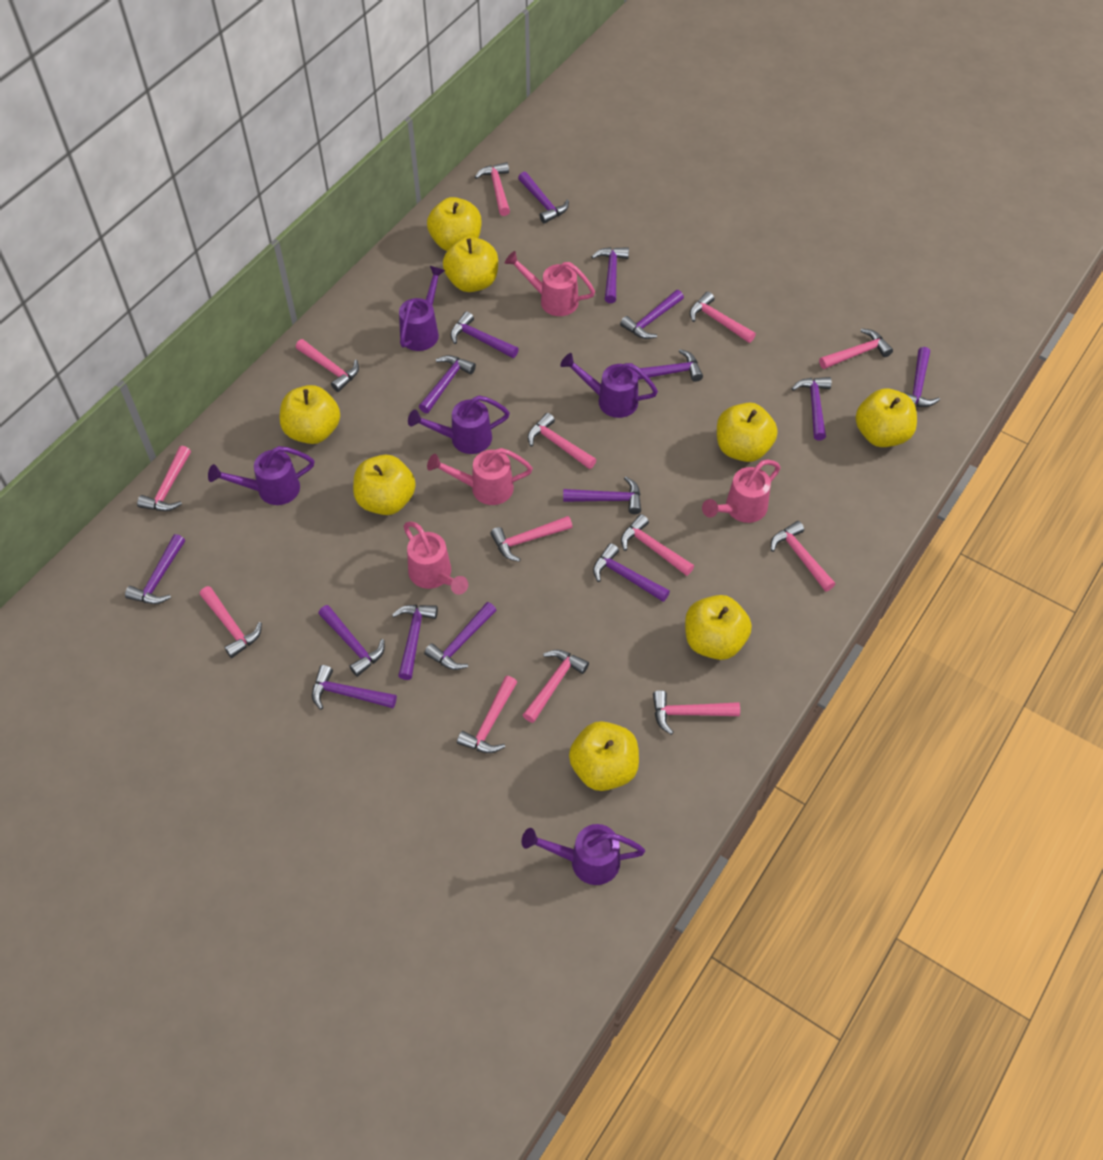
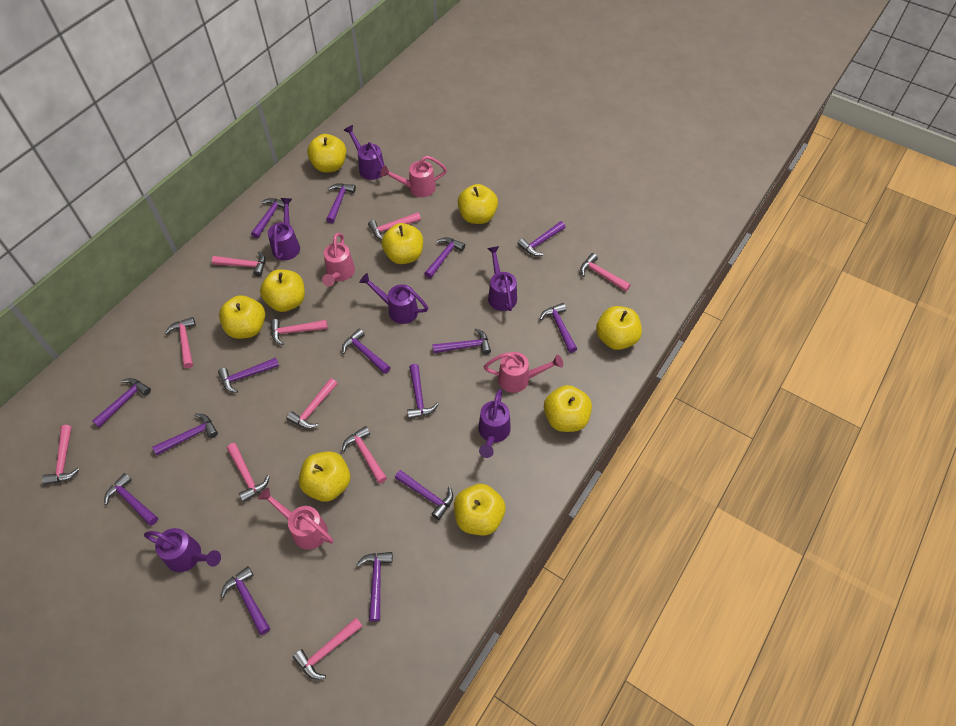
pink hammer: [137,446,191,511] [200,586,262,658] [296,339,359,392] [457,676,517,753] [475,162,510,216] [490,516,572,562] [523,650,589,723] [528,413,596,469] [621,514,694,576] [653,690,740,735] [690,292,756,343] [771,521,835,592] [819,329,893,369] = 13 -> [42,425,80,485] [165,317,196,368] [212,251,265,276] [227,443,270,502] [270,319,328,345] [286,378,338,429] [293,618,362,680] [342,426,387,484] [368,212,421,240] [580,253,631,292] = 10
purple watering can: [208,446,314,505] [399,266,445,351] [408,395,510,454] [522,824,645,885] [560,353,658,418] = 5 -> [144,528,221,572] [268,198,300,260] [344,125,384,180] [359,273,428,324] [478,389,511,458] [487,246,517,311] = 6
yellow apple: [280,385,340,444] [353,455,416,515] [427,197,481,251] [443,237,498,292] [569,721,639,791] [685,595,752,660] [717,403,778,462] [855,389,917,447] = 8 -> [219,295,265,339] [260,269,305,312] [299,451,350,502] [307,134,346,173] [381,223,423,264] [454,484,506,535] [458,184,498,224] [544,385,592,432] [596,306,642,350] = 9

